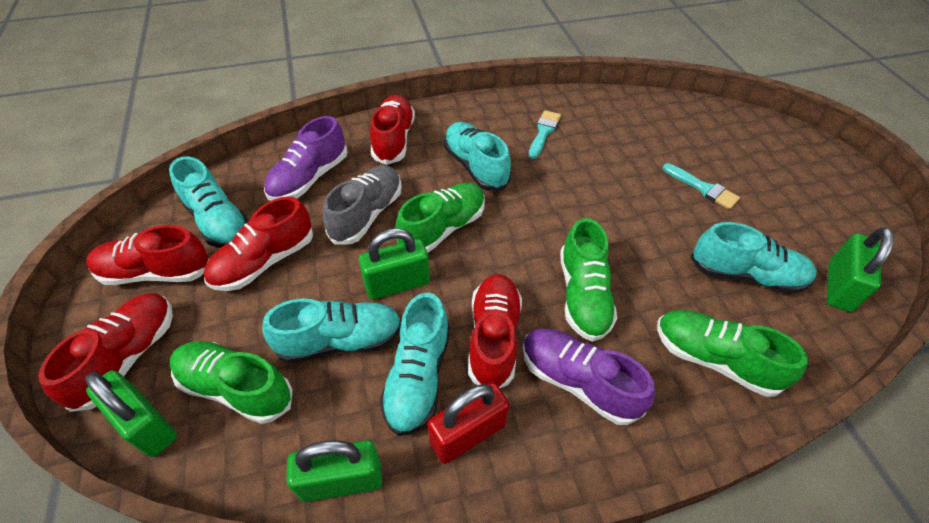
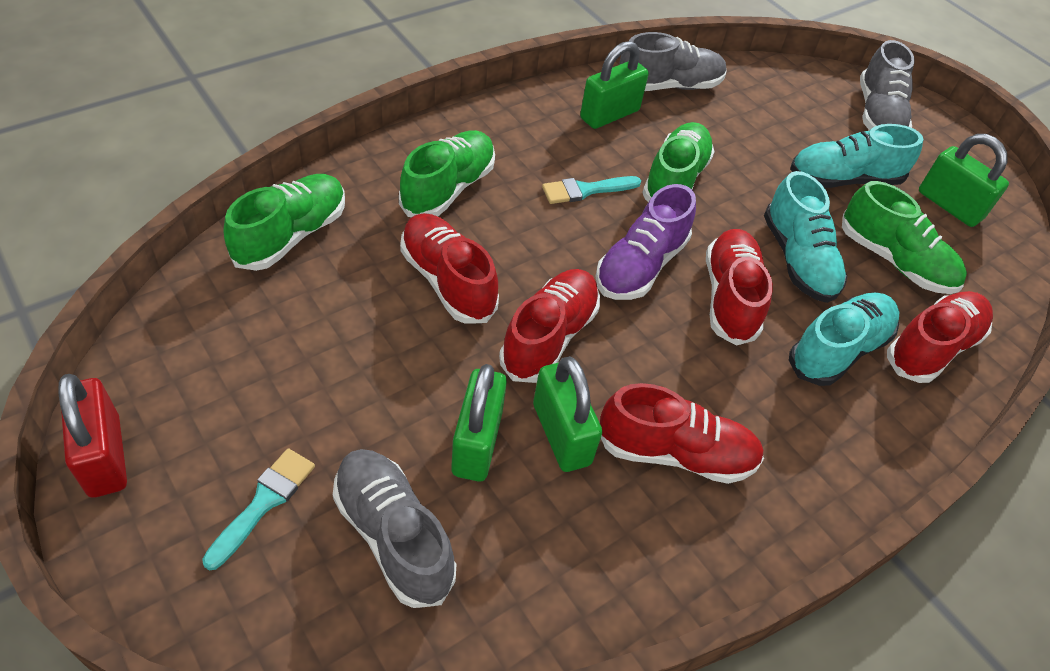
grey shoe: [323,165,402,245] = 1 -> [333,449,457,608] [619,32,727,91] [860,40,915,131] = 3
purple shoe: [264,116,348,201] [523,328,655,425] = 2 -> [595,184,696,300] = 1
turquoise shoe: [169,156,249,248] [262,298,401,363] [380,293,450,436] [444,122,511,191] [690,222,817,294] = 5 -> [764,171,847,303] [789,292,899,386] [790,124,924,188] = 3

